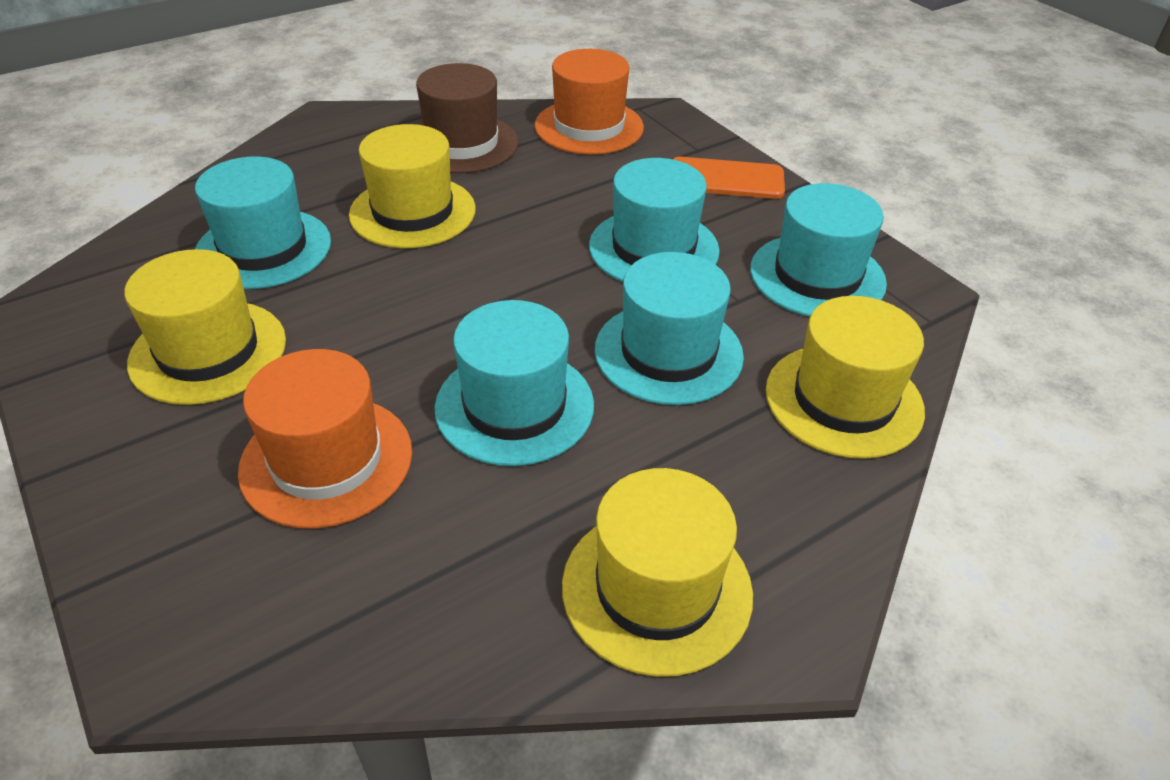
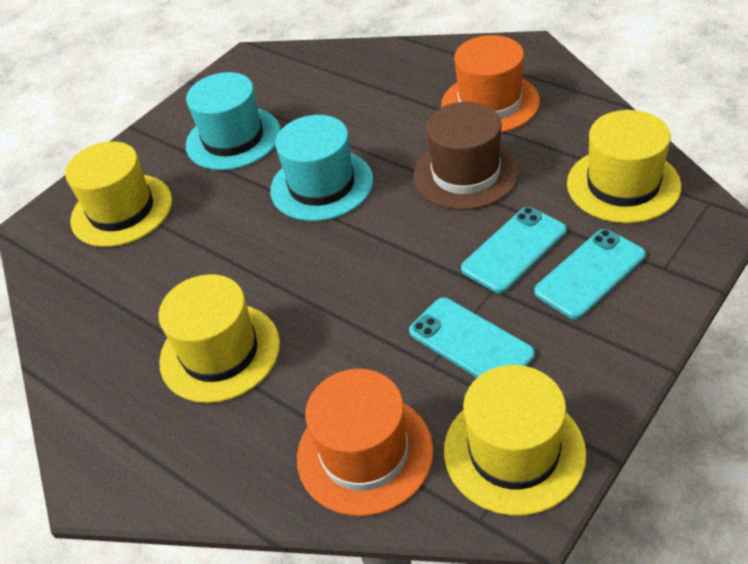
orange phone: [673,157,785,199] = 1 -> none = 0
turquoise hat: [195,156,331,289] [434,300,594,466] [589,158,720,282] [595,252,744,405] [750,183,887,316] = 5 -> [186,72,281,170] [270,115,373,221] = 2
turquoise phone: none = 0 -> [409,297,535,378] [461,207,567,293] [534,229,646,319] = 3

